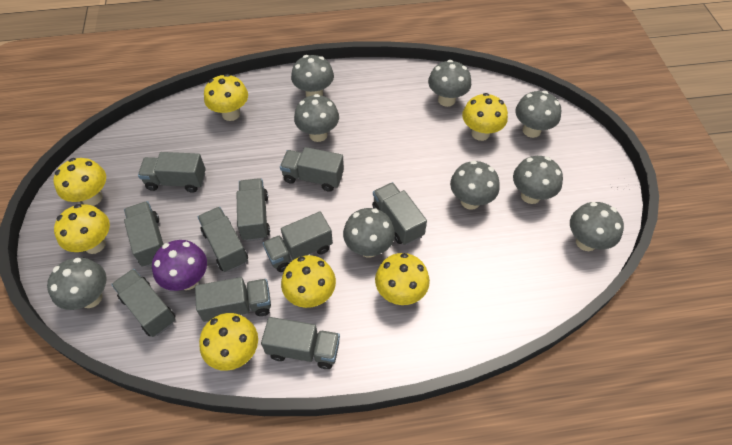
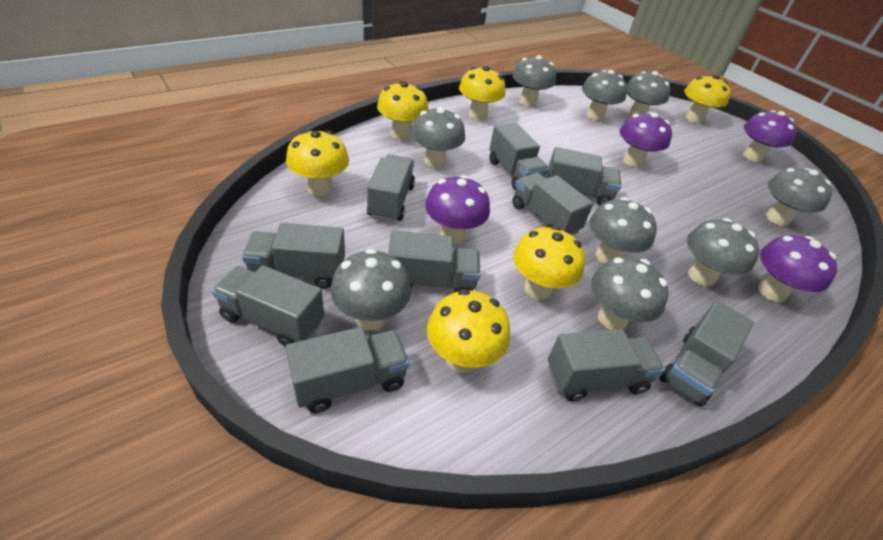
purple mushroom: [152,240,207,291] = 1 -> [425,175,490,245] [619,112,672,167] [743,111,797,163] [758,235,837,303] = 4
yellow mushroom: [53,158,106,206] [54,204,110,254] [199,313,258,371] [204,74,248,121] [281,255,336,308] [375,253,430,305] [462,93,508,141] = 7 -> [286,130,349,196] [377,81,429,140] [427,289,510,373] [459,66,505,120] [513,226,585,300] [684,74,731,123] = 6

